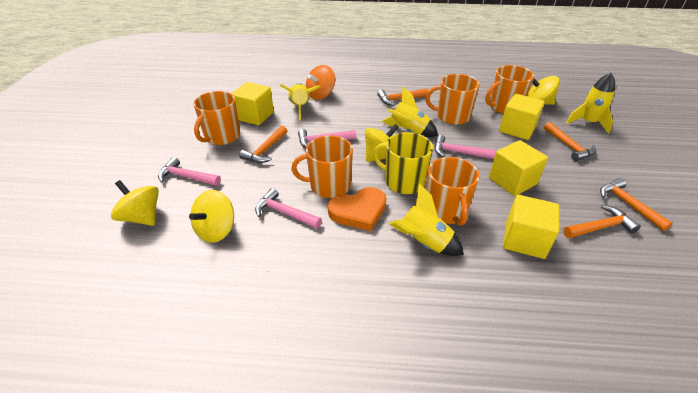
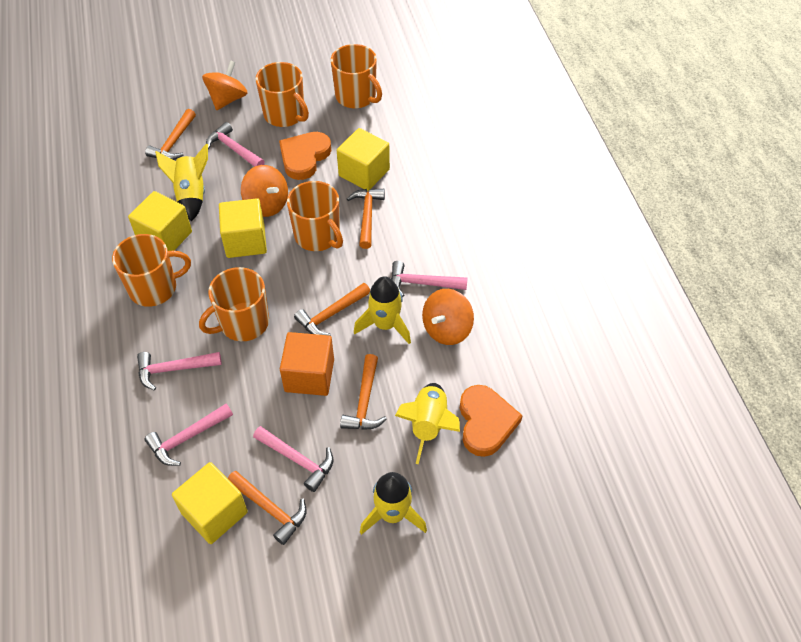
orange cube: none = 0 -> [280,332,334,396] = 1
orange heart: [328,187,386,231] = 1 -> [279,132,331,180] [460,385,523,457] = 2
orange spinning top: [306,65,335,100] = 1 -> [202,60,248,110] [241,165,288,217] [422,289,474,345] = 3
pink hammer: [158,157,221,186] [255,188,322,229] [298,129,356,148] [434,135,496,159] = 4 -> [137,352,222,391] [144,404,233,466] [206,122,265,167] [253,426,333,492] [391,261,468,297] = 5
yellow mug: [373,132,433,194] = 1 -> none = 0
yellow spinning top: [111,180,159,226] [189,190,234,243] [365,124,398,162] [527,76,560,105] = 4 -> none = 0

